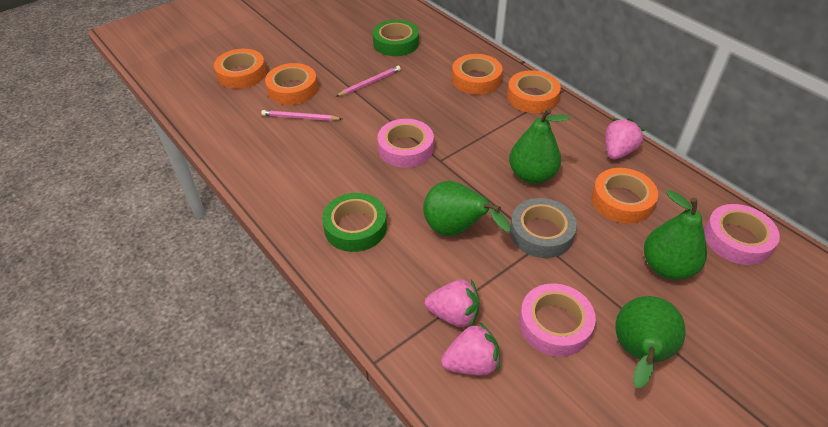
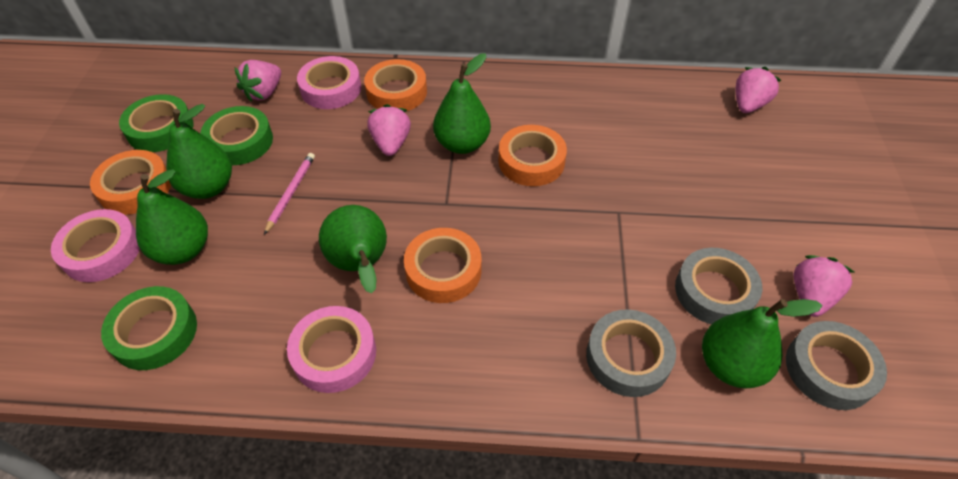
green pear: [423,181,511,236] [509,108,570,184] [616,296,686,388] [644,190,707,280] = 4 -> [136,169,208,265] [166,104,232,199] [319,205,387,293] [433,53,491,154] [702,299,822,389] = 5
green tape: [322,193,387,252] [373,20,419,56] = 2 -> [101,286,197,370] [119,94,194,152] [200,106,273,165] = 3
grey tape: [510,198,577,258] = 1 -> [586,309,676,397] [675,248,762,324] [786,321,887,410] = 3
orange tape: [214,49,266,89] [265,63,318,105] [452,54,503,95] [507,70,561,113] [592,168,658,224] = 5 -> [90,150,171,215] [364,59,427,111] [404,228,481,303] [498,125,567,186] = 4
pink pencil: [261,110,342,121] [335,66,401,97] = 2 -> [264,153,315,235] = 1
pink strawberry: [425,279,480,327] [441,323,500,376] [605,118,645,160] = 3 -> [235,60,281,102] [367,104,411,156] [736,67,781,113] [794,255,854,317] = 4

